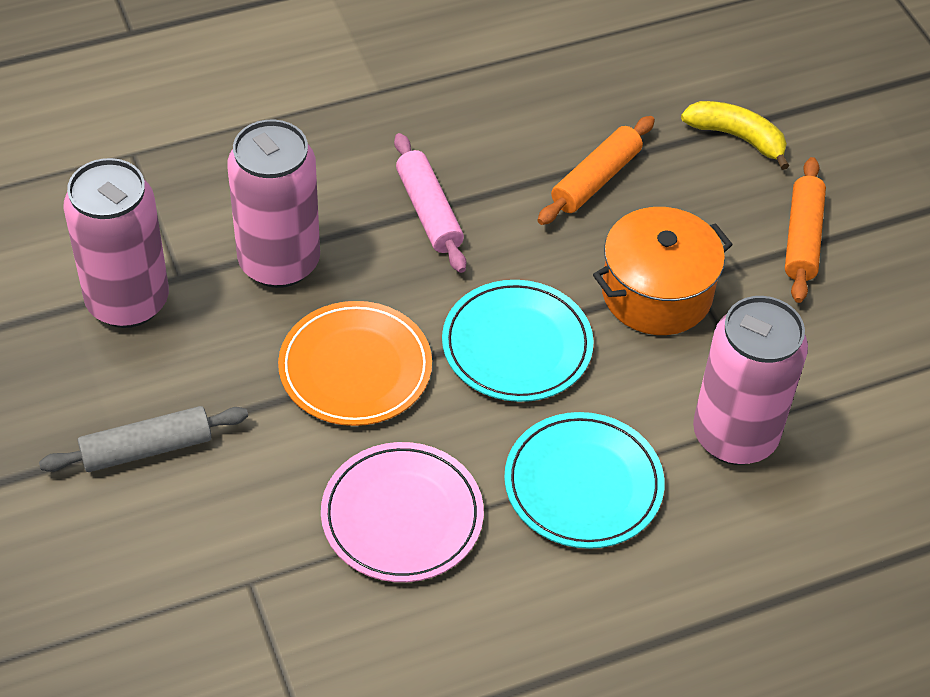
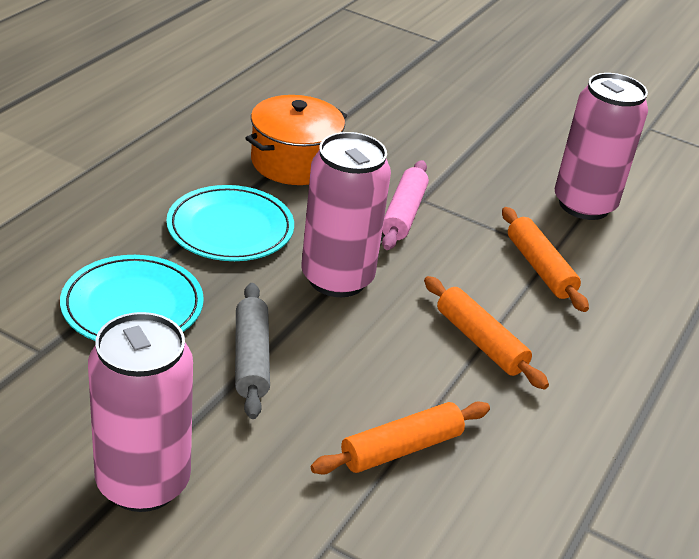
orange plate: [278,301,432,426] = 1 -> none = 0
orange rolling pin: [537,116,655,225] [785,157,826,303] = 2 -> [311,401,490,475] [424,276,549,390] [502,207,589,312] = 3
pink plate: [321,442,484,582] = 1 -> none = 0
yellow banana: [681,101,789,170] = 1 -> none = 0

